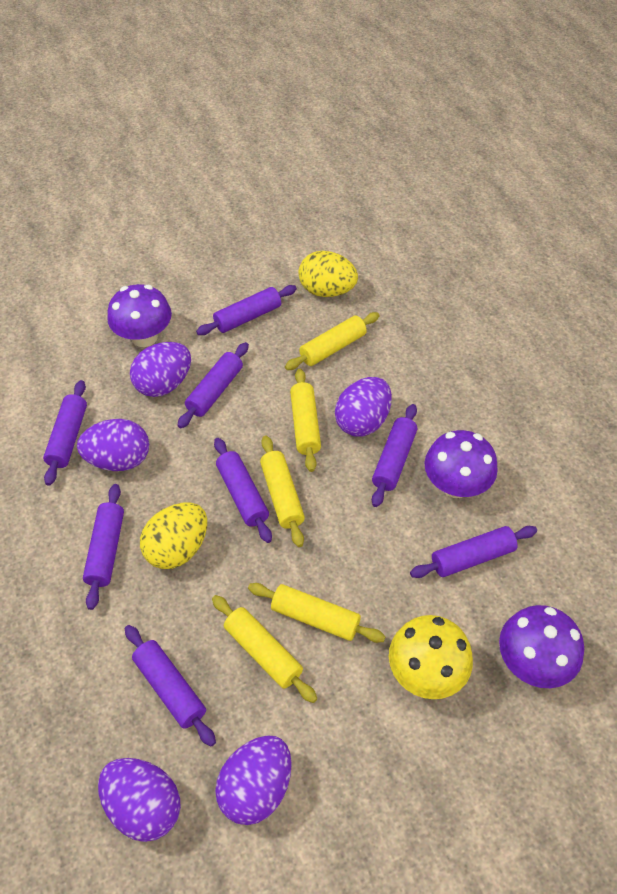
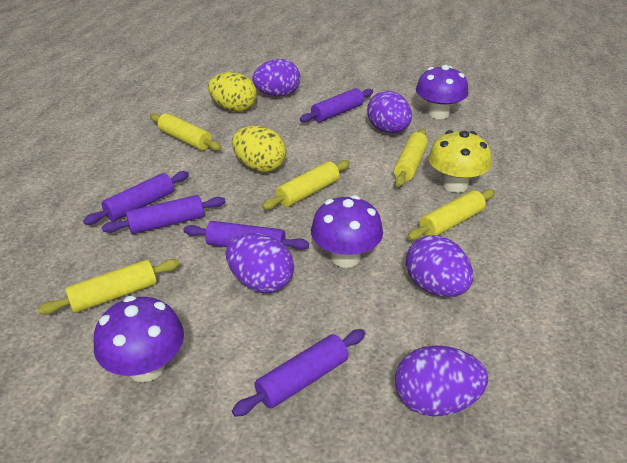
purple rolling pin: [43,380,87,486] [83,484,124,610] [125,625,216,747] [177,342,249,428] [196,285,297,335] [214,438,272,543] [372,404,417,507] [410,526,537,578] = 8 -> [83,171,189,225] [102,195,225,234] [184,221,309,250] [232,329,365,417] [300,88,373,123] = 5

